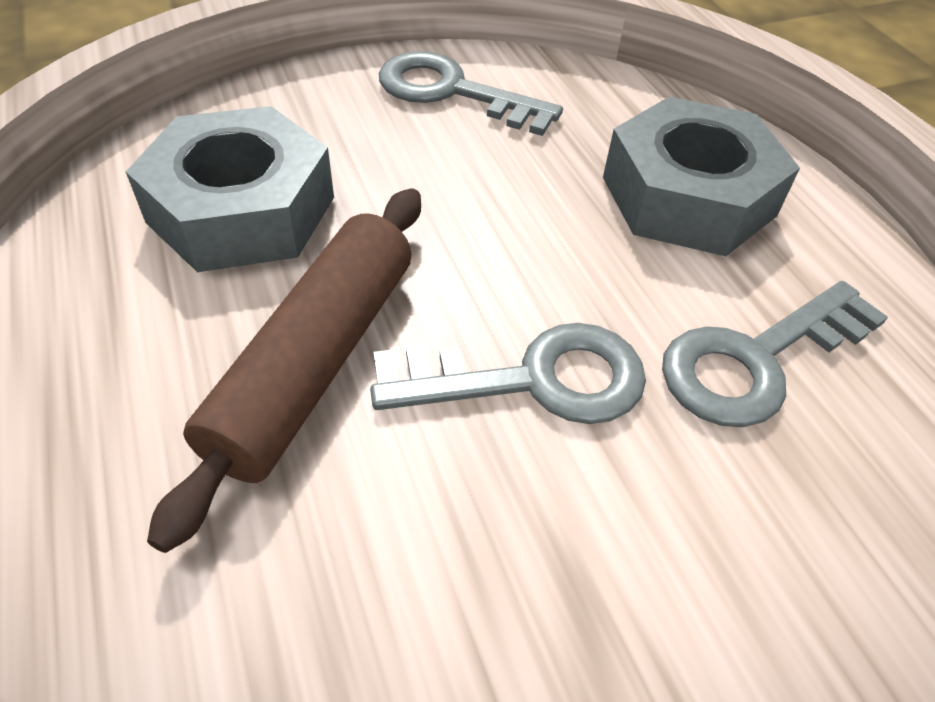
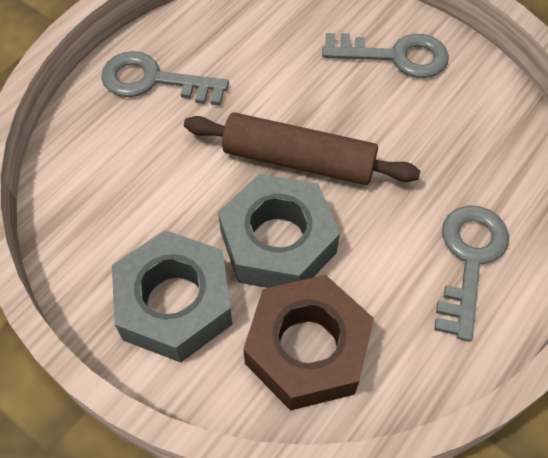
brown nut: none = 0 -> [243,275,374,411] = 1

